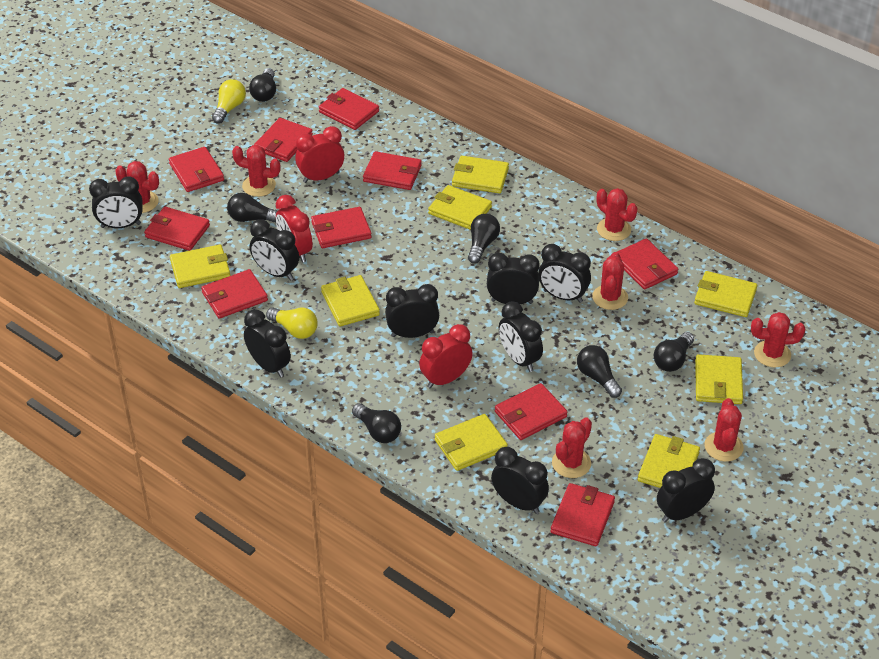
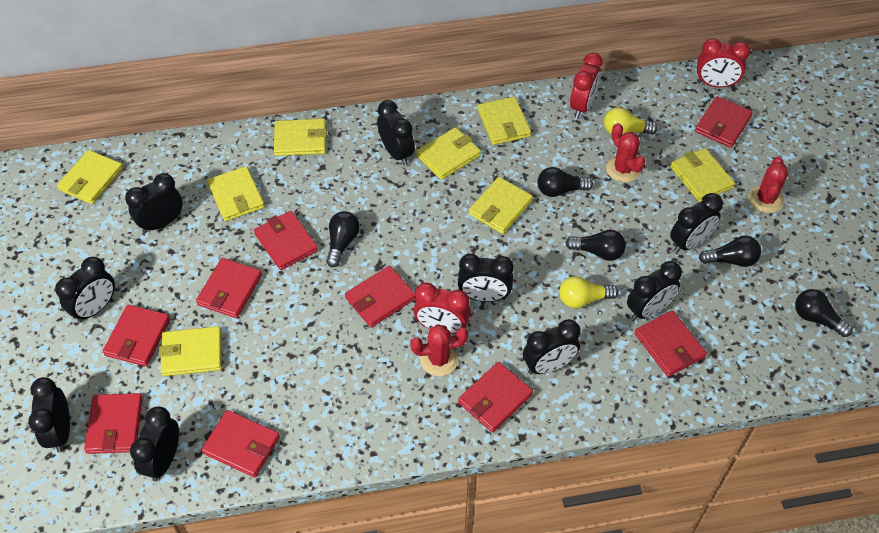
black light bulb: [227,193,277,223] [249,68,276,102] [352,403,401,443] [468,214,500,264] [577,345,622,398] [654,332,694,372] = 6 -> [326,211,360,267] [537,167,593,197] [565,230,626,261] [699,236,761,267] [795,289,853,337] = 5
red cactus: [115,161,159,213] [232,145,281,197] [552,417,592,478] [592,252,628,310] [596,188,638,241] [704,398,744,462] [751,312,805,368] = 7 -> [410,324,468,376] [606,123,646,182] [749,157,788,213] = 3
red wallet: [144,207,210,251] [169,147,224,192] [201,269,268,319] [254,118,313,162] [311,207,372,248] [319,88,379,130] [363,151,422,190] [495,383,567,440] [551,483,615,546] [617,238,678,289] = 10 -> [84,393,143,454] [103,304,170,366] [196,258,262,318] [201,410,280,478] [254,211,318,270] [345,265,416,328] [458,362,533,432] [635,310,707,377] [695,96,753,148] = 9

